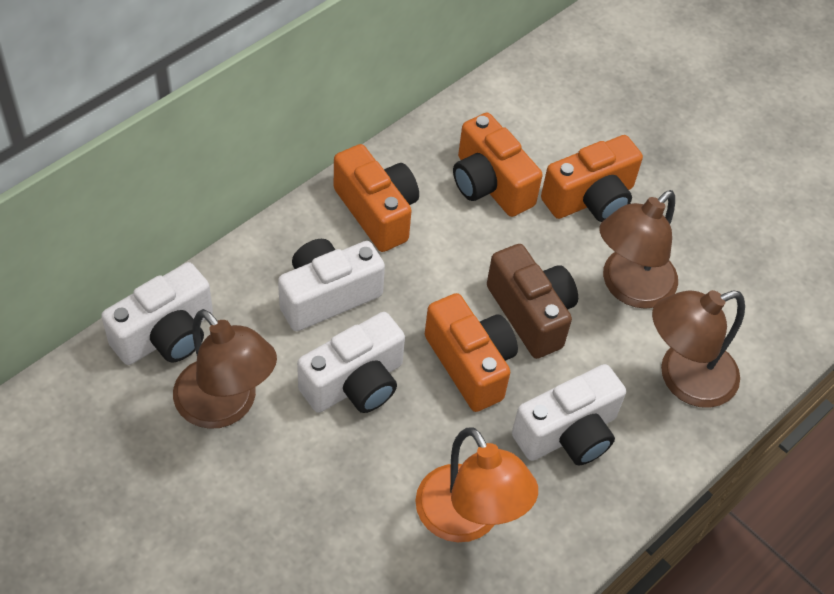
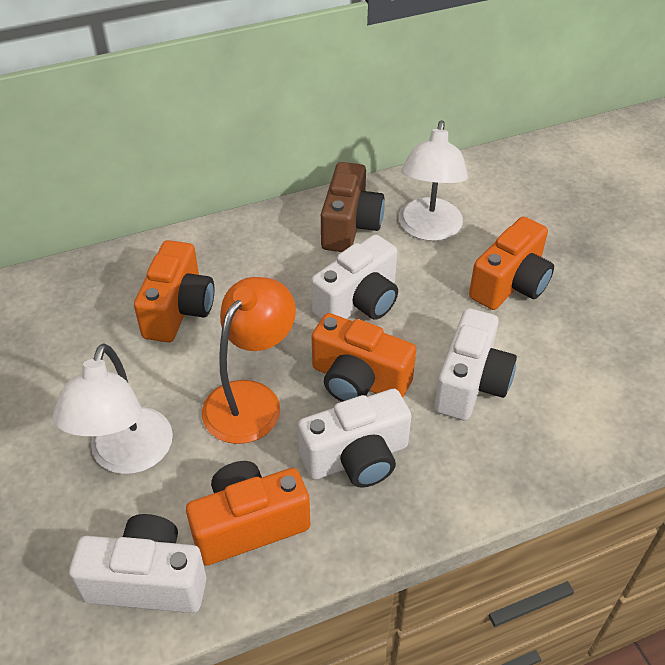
brown lamp: [173,309,277,429] [599,190,678,309] [652,290,745,408] = 3 -> none = 0
white lamp: none = 0 -> [53,344,173,474] [399,120,468,241] = 2

